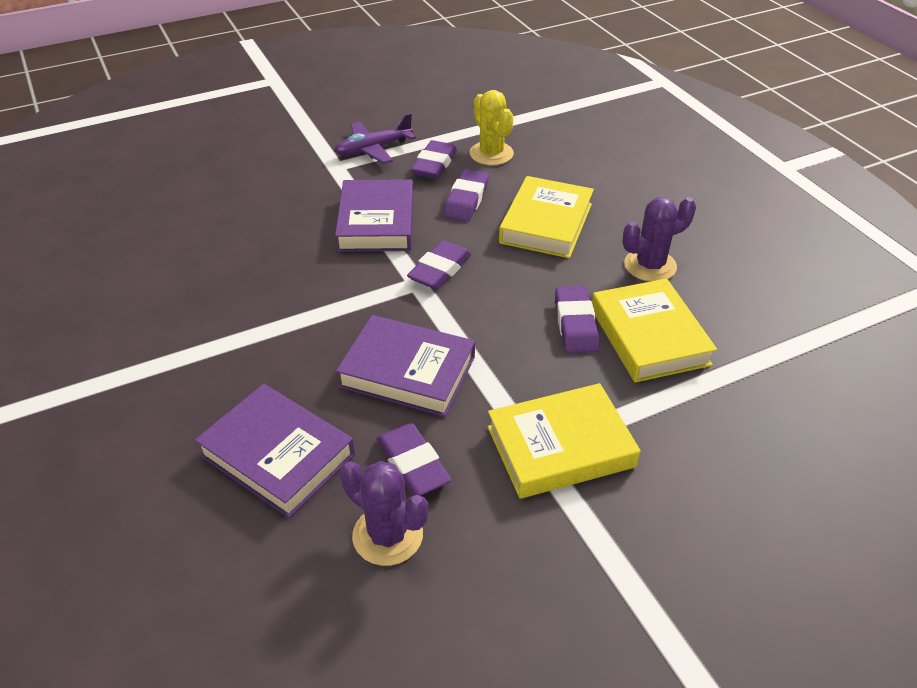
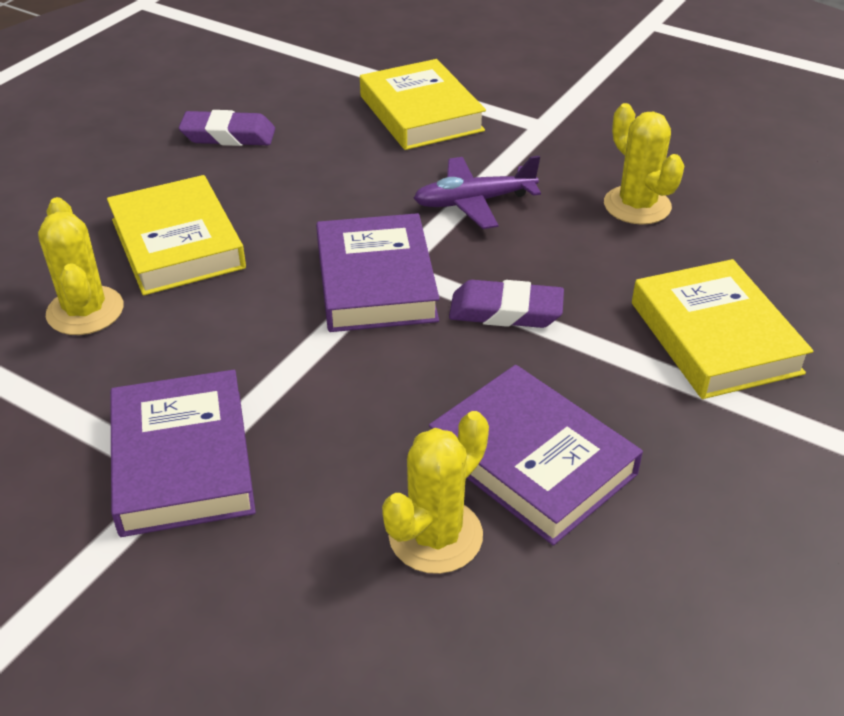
purple cactus: [340,461,428,566] [622,197,696,282] = 2 -> none = 0
purple eraser: [377,423,452,496] [407,240,471,289] [411,140,457,179] [443,169,489,222] [555,286,599,353] = 5 -> [179,110,275,146] [449,280,564,328] = 2
yellow cactus: [470,90,514,165] = 1 -> [38,197,123,335] [382,411,489,574] [604,103,684,225] = 3

